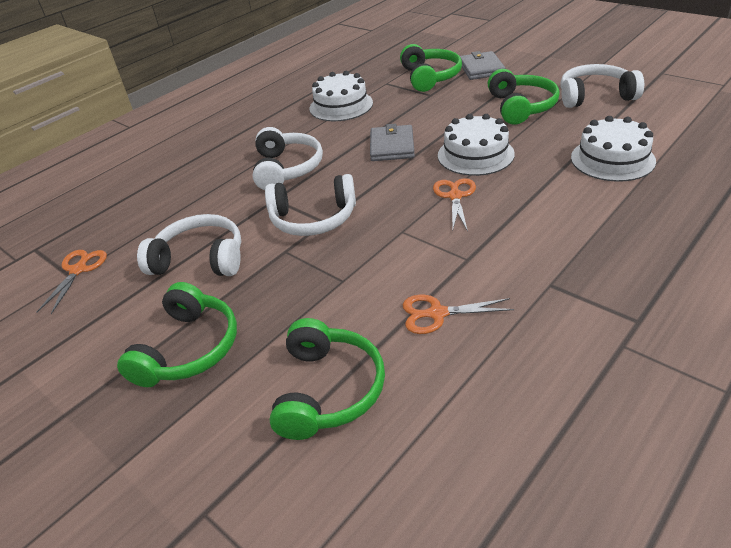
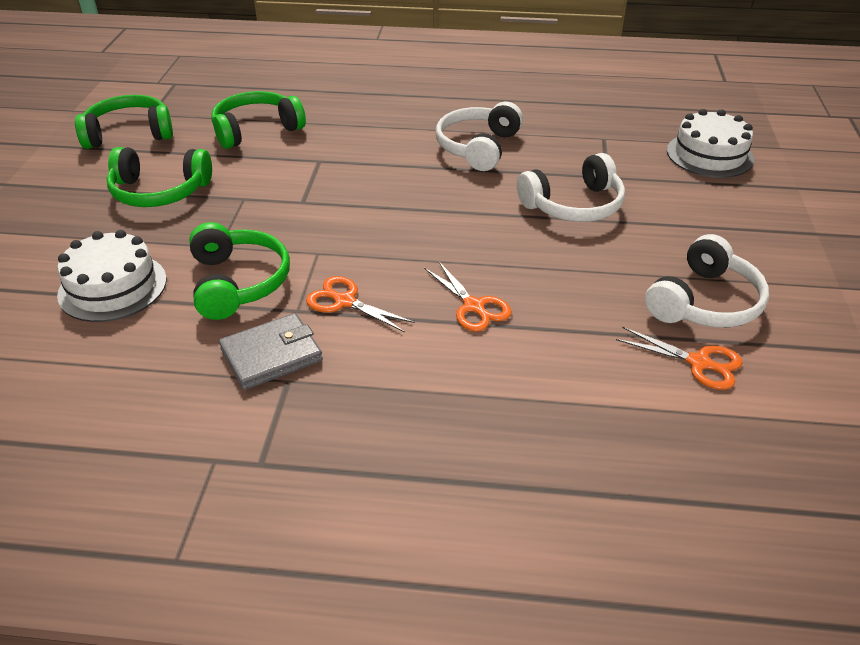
grey wallet: [370,124,415,161] [460,51,506,80] = 2 -> [219,313,323,390] = 1
white cake: [309,71,373,121] [438,114,515,176] [571,116,656,182] = 3 -> [57,230,167,322] [667,109,754,178] = 2
white headphones: [137,214,241,276] [253,127,323,190] [265,174,356,236] [560,64,644,108] = 4 -> [436,102,523,171] [517,153,625,222] [645,234,769,328] = 3

